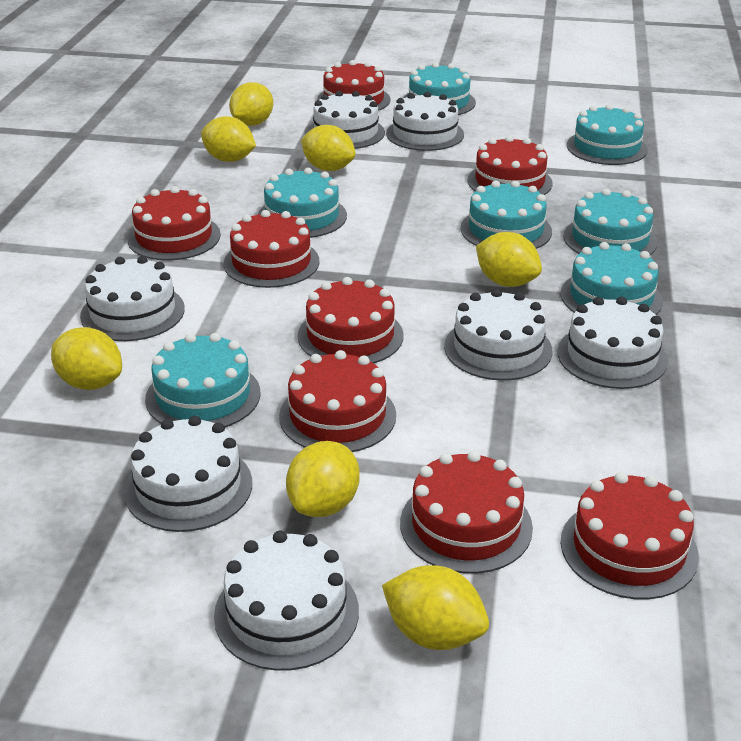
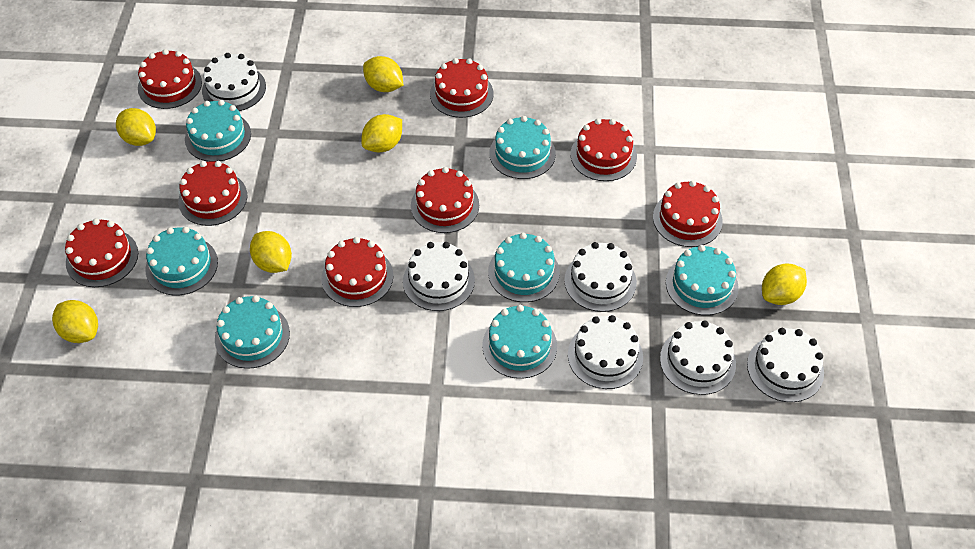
white cake: [80,256,185,341] [124,416,252,532] [214,531,359,671] [307,91,385,149] [386,92,464,151] [444,289,552,381] [557,297,668,389] = 7 -> [202,53,266,111] [403,242,475,311] [564,242,637,312] [568,315,643,389] [660,320,736,395] [747,328,824,402] = 6
yellow lemon: [51,327,122,390] [201,116,256,162] [229,82,273,126] [286,441,360,517] [301,125,356,171] [382,565,489,650] [476,232,542,287] = 7 -> [52,300,98,343] [116,108,156,146] [250,231,292,273] [361,114,402,152] [363,56,403,92] [762,263,807,305] = 6

